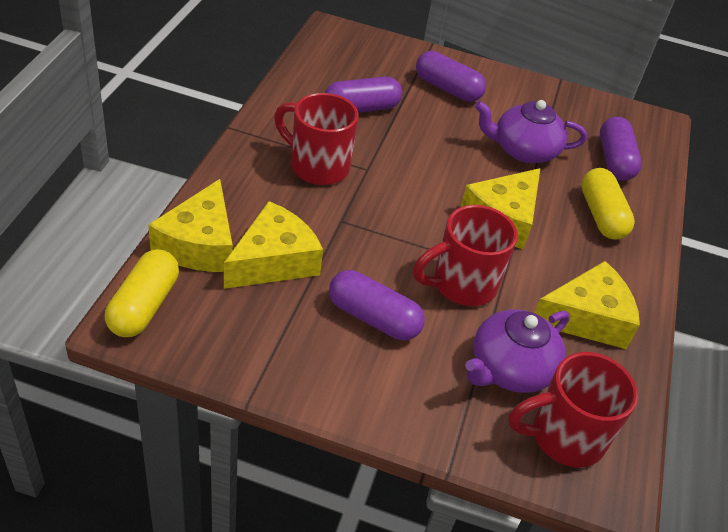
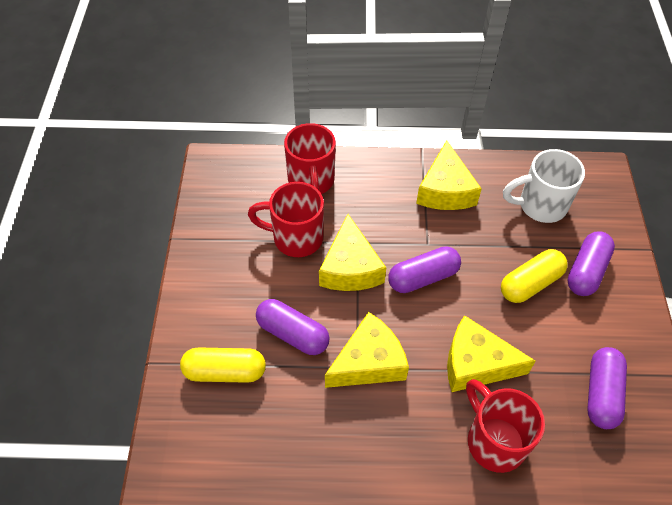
purple teapot: [465,309,570,393] [475,100,587,163] = 2 -> none = 0
white mug: none = 0 -> [503,149,585,223] = 1

